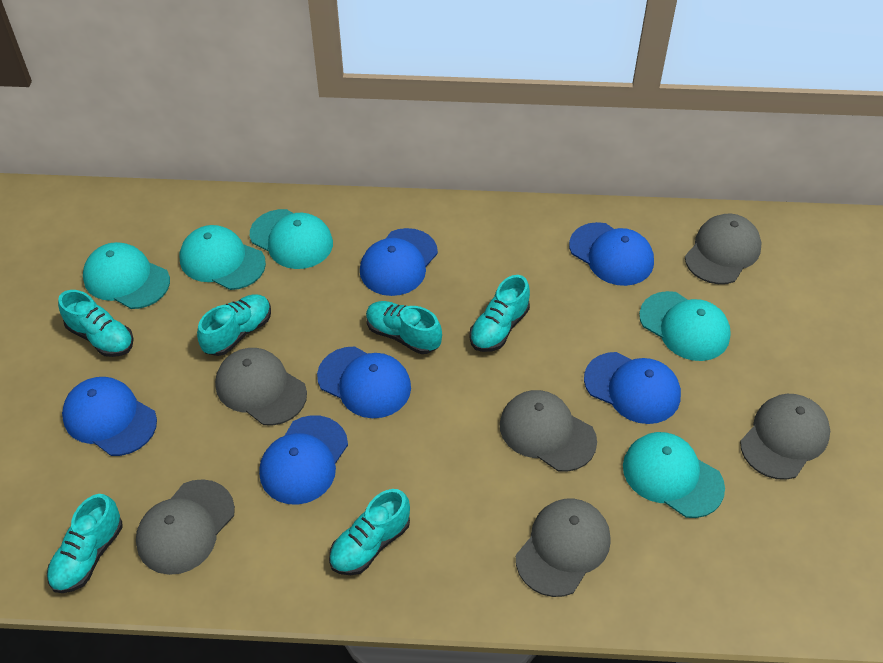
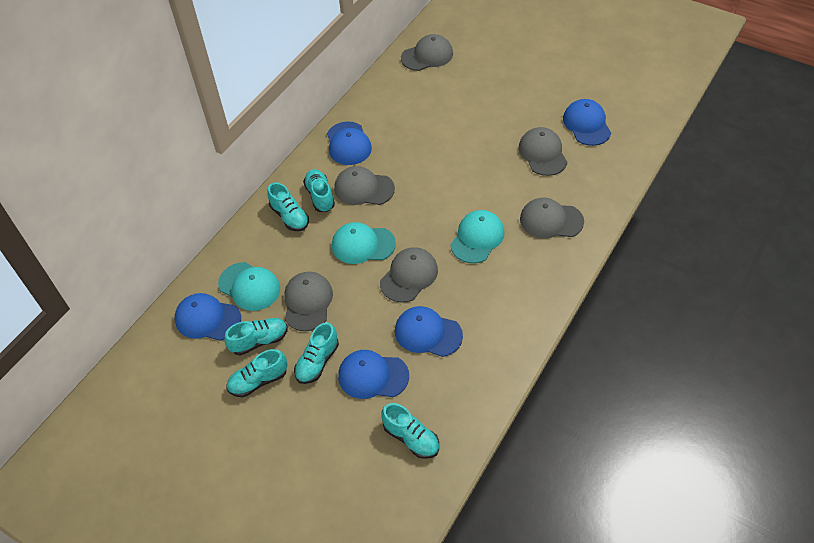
blue cap: [62,377,157,456] [259,415,348,505] [317,347,411,418] [360,228,438,296] [569,222,654,286] [584,352,681,424] = 6 -> [175,293,241,341] [327,121,372,165] [338,350,409,399] [395,306,463,357] [563,99,611,146] = 5
turquoise cap: [83,242,170,309] [180,225,266,290] [250,209,333,269] [623,432,725,518] [639,291,731,361] = 5 -> [218,262,280,311] [332,222,396,264] [450,210,504,263] = 3

